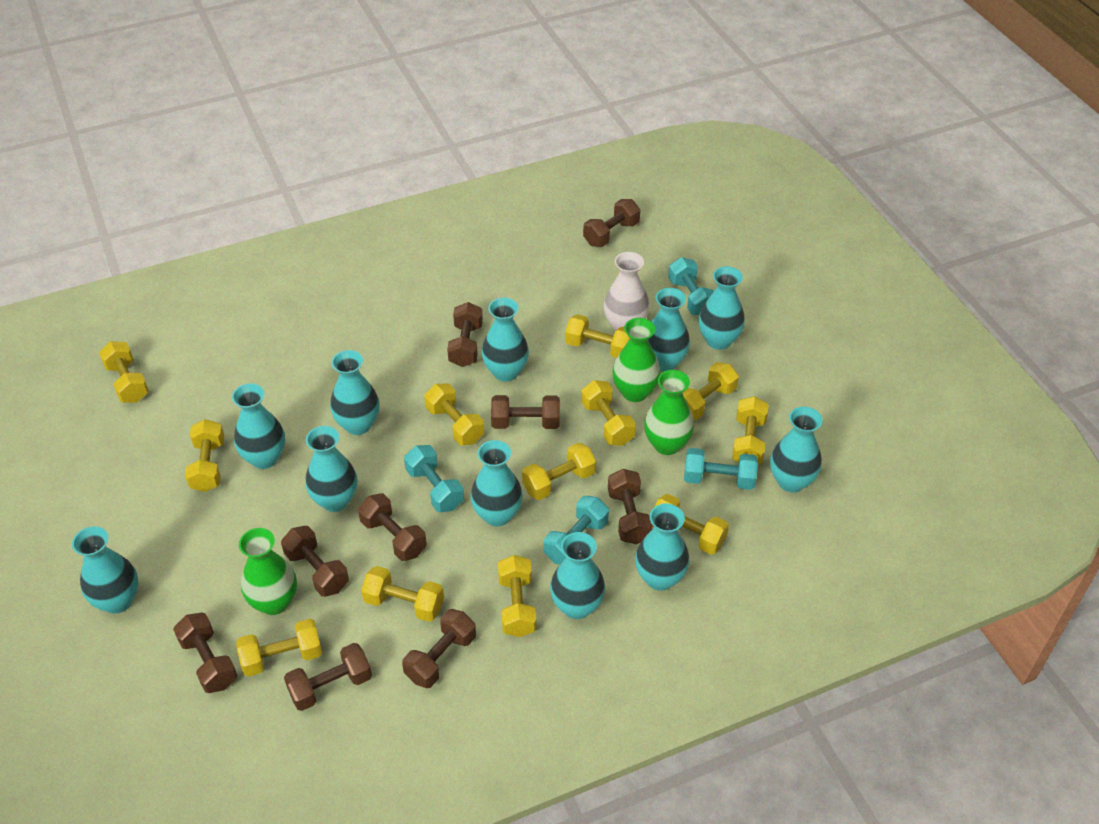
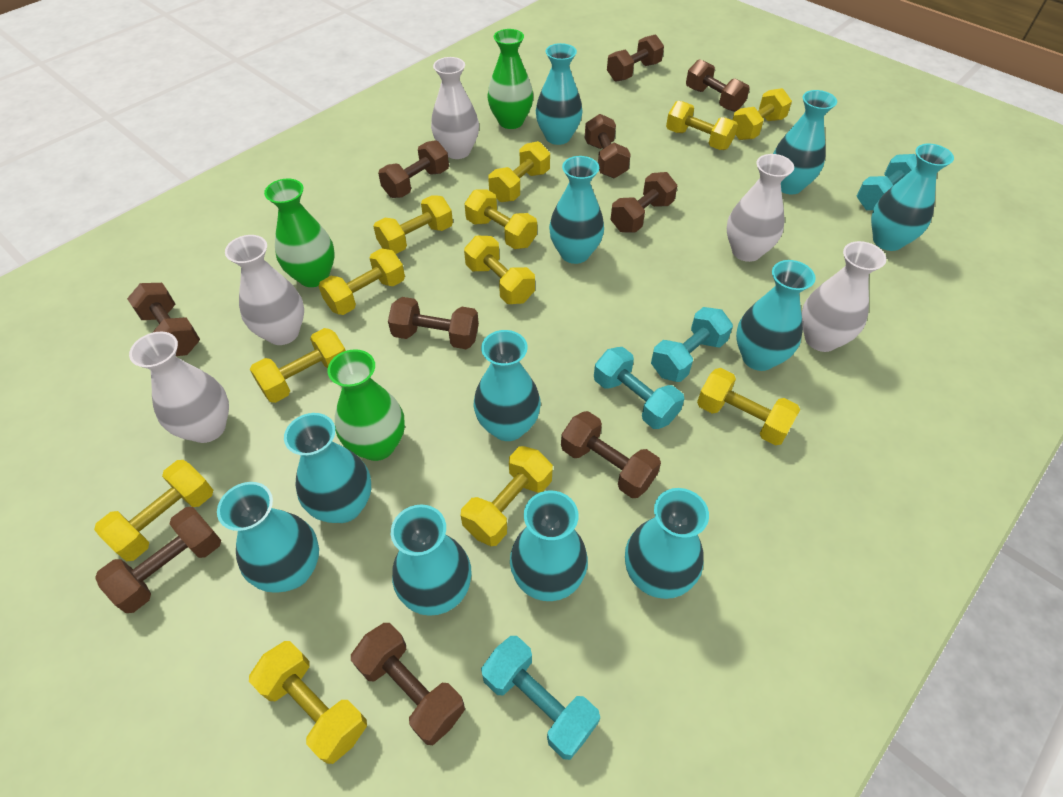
brown dumbbell: [173,613,238,693] [281,526,349,597] [284,643,372,711] [358,493,427,561] [402,609,476,688] [447,302,483,367] [491,395,560,429] [583,199,640,247] [608,469,653,544] = 9 -> [95,507,221,613] [127,283,200,356] [351,623,465,745] [378,140,449,198] [388,297,479,349] [561,411,661,498] [585,114,631,178] [607,34,664,82] [611,172,677,232] [686,59,750,112] = 10
white vase: [604,252,649,331] = 1 -> [129,332,229,443] [225,235,304,345] [431,57,479,159] [727,154,794,262] [801,241,886,352] = 5

